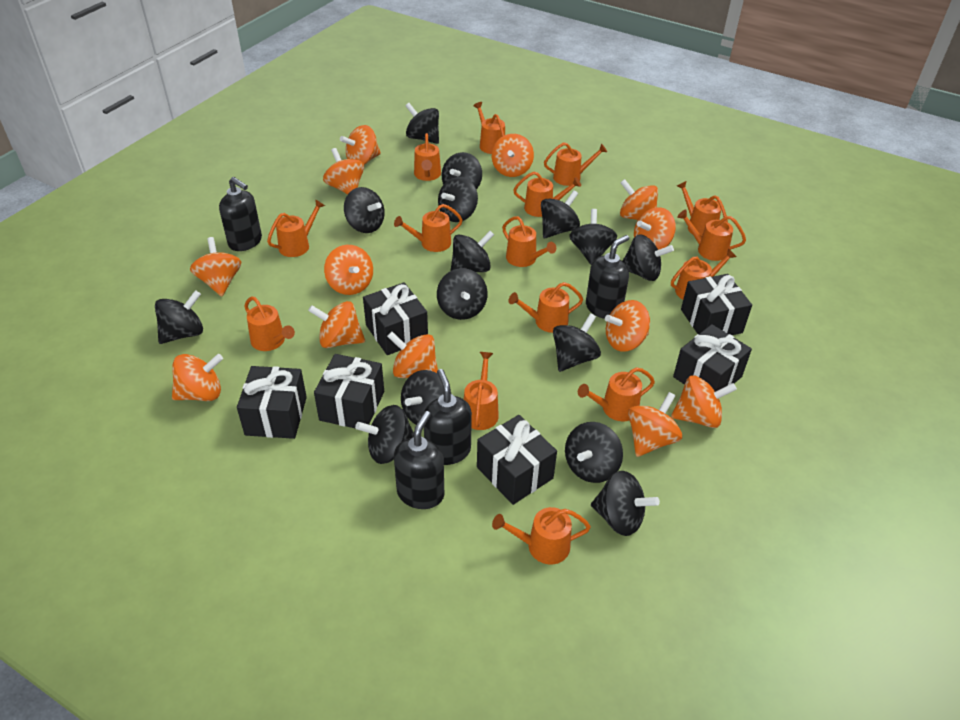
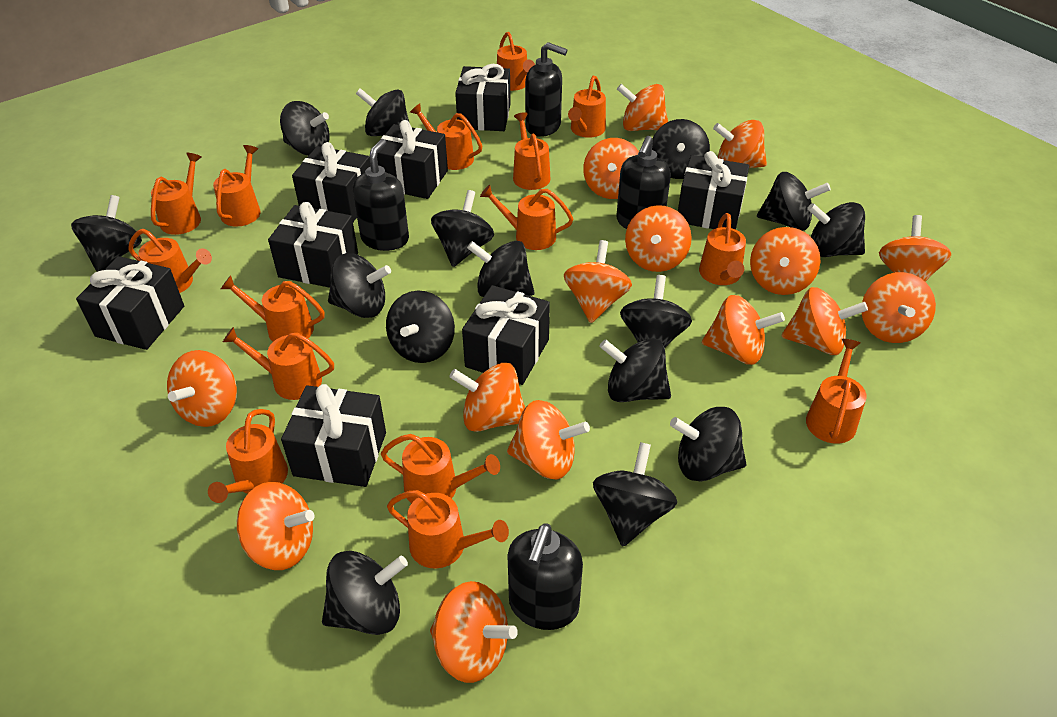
black gift: [237,366,307,439] [314,354,384,429] [363,282,428,355] [477,415,557,505] [673,324,752,392] [681,274,752,335] = 6 -> [76,256,184,350] [268,202,358,288] [281,384,386,487] [292,142,371,222] [377,120,448,199] [455,64,511,131] [462,285,550,385] [678,151,750,230] = 8
orange spinning top: [172,354,223,401] [190,237,241,296] [308,301,365,348] [323,148,364,194] [324,245,373,295] [340,125,381,165] [387,332,438,378] [492,134,534,177] [605,300,650,352] [620,179,658,220] [628,392,682,457] [634,207,676,250] [671,375,737,428] = 13 -> [167,350,237,427] [237,482,314,570] [430,581,518,683] [449,363,525,432] [507,400,590,479] [564,240,632,323] [583,138,639,199] [617,84,668,131] [625,205,692,272] [702,295,785,365] [713,120,767,168] [750,227,820,295] [781,287,868,355] [862,272,936,343] [879,215,951,282] = 15

